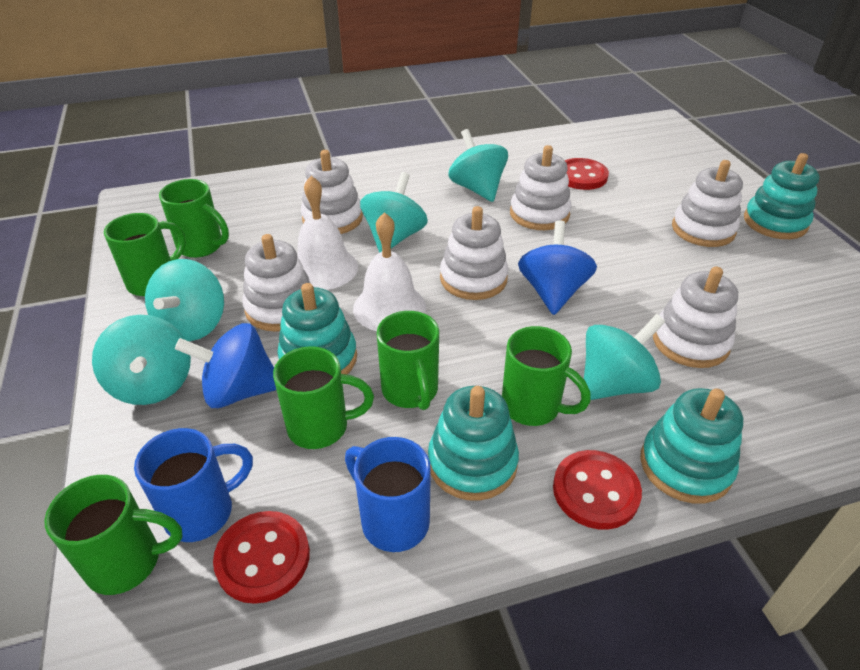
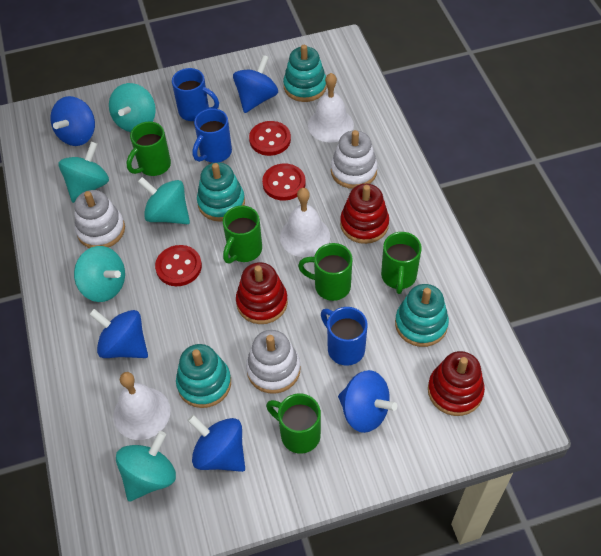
blue mug: [134,428,253,542] [345,437,431,552] = 2 -> [172,68,219,121] [193,108,232,163] [321,307,368,366] = 3
blue spinning top: [175,323,276,408] [518,220,597,315] = 2 -> [50,96,95,146] [89,309,148,358] [187,415,245,472] [233,55,278,113] [338,370,397,433] = 5
green mug: [44,475,182,595] [104,213,186,296] [159,179,229,258] [273,346,374,449] [377,311,439,410] [502,326,591,426] = 6 -> [127,121,171,176] [223,206,262,263] [266,394,321,454] [298,243,352,301] [381,232,422,294] = 5
red stacking toy: none = 0 -> [236,262,288,324] [340,184,389,244] [428,351,485,416] = 3
white bell: [297,176,358,290] [353,212,426,331] = 2 -> [113,372,170,440] [280,188,330,257] [308,73,354,142] = 3
white stacking toy: [242,234,311,332] [301,150,363,234] [440,206,508,300] [510,145,571,230] [653,267,738,368] [672,160,743,247] = 6 -> [74,190,125,248] [246,330,301,394] [331,130,378,189] = 3

